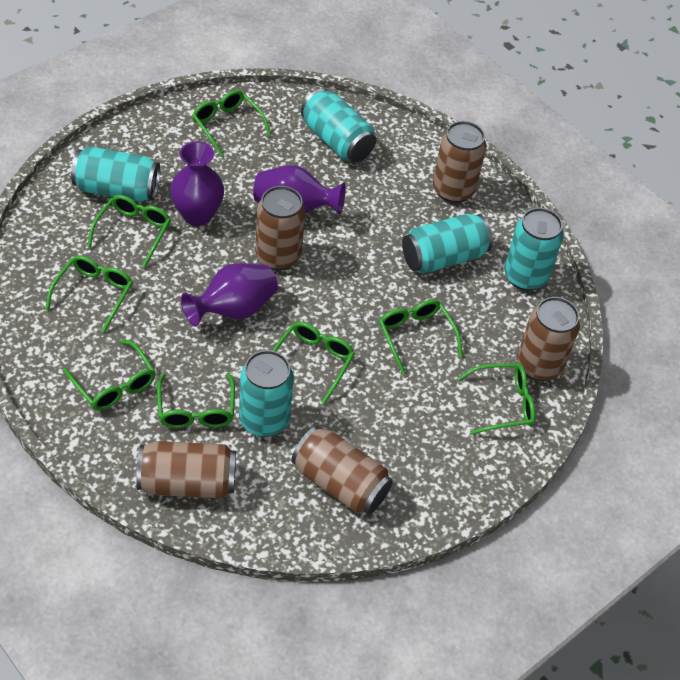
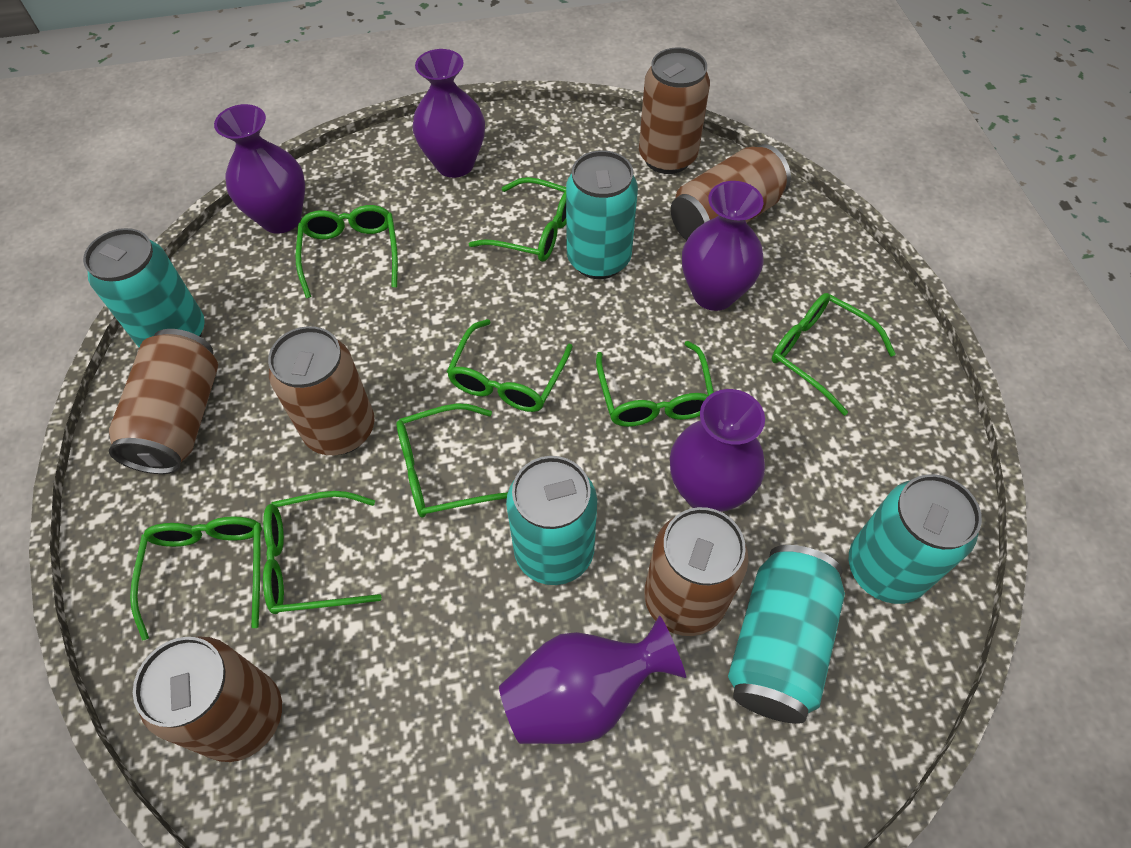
brown can: [136,441,236,499] [255,186,306,271] [291,426,393,514] [433,121,486,203] [517,297,580,381] = 5 -> [109,329,218,474] [133,637,282,762] [268,326,375,455] [639,47,710,174] [644,507,748,636] [671,144,791,241] = 6
purple vase: [170,141,224,226] [181,263,278,326] [253,165,346,215] = 3 -> [214,104,305,234] [413,49,485,178] [499,615,686,744] [670,389,765,512] [682,181,764,311] = 5

